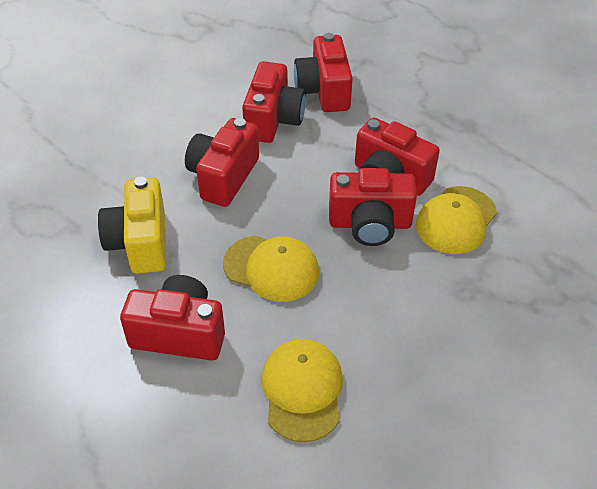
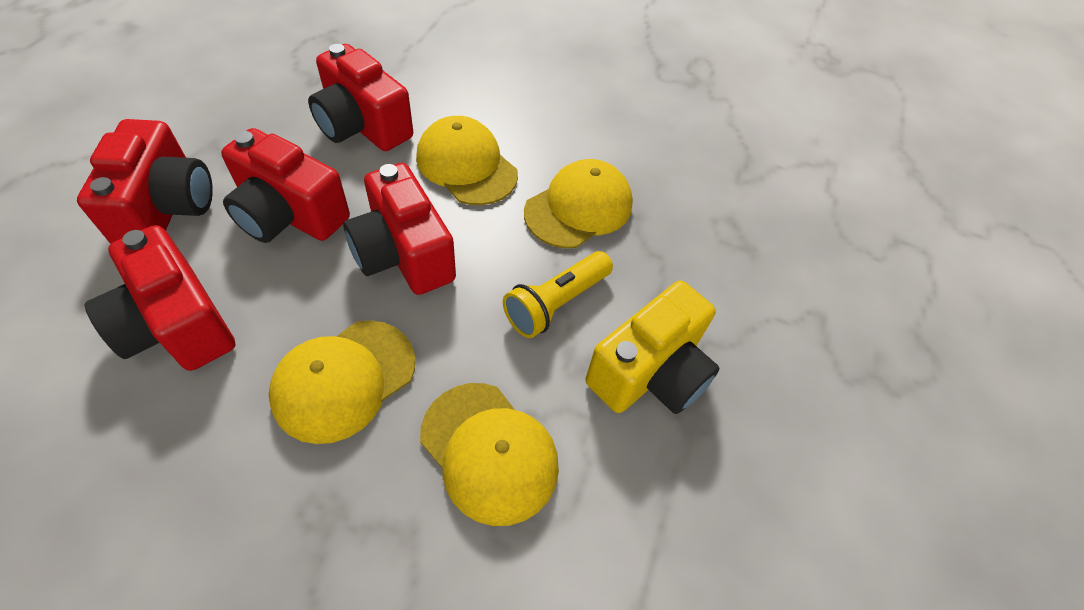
red camera: [120,275,225,361] [185,118,259,207] [242,61,306,143] [294,33,353,112] [329,168,417,246] [355,118,440,196] = 6 -> [77,119,213,244] [85,225,236,371] [221,128,350,243] [308,44,413,151] [343,163,456,295] = 5
yellow cap: [223,236,319,302] [261,339,343,442] [416,186,497,254] = 3 -> [269,320,415,444] [416,116,518,205] [420,383,559,526] [524,159,633,248] = 4
yellow flashlight: none = 0 -> [503,251,613,338] = 1

